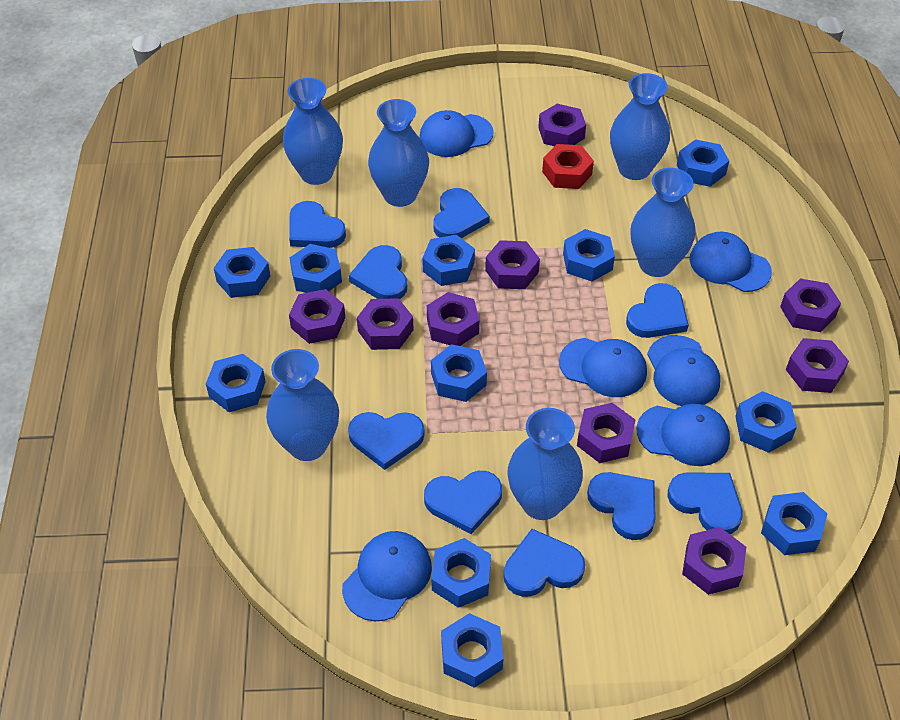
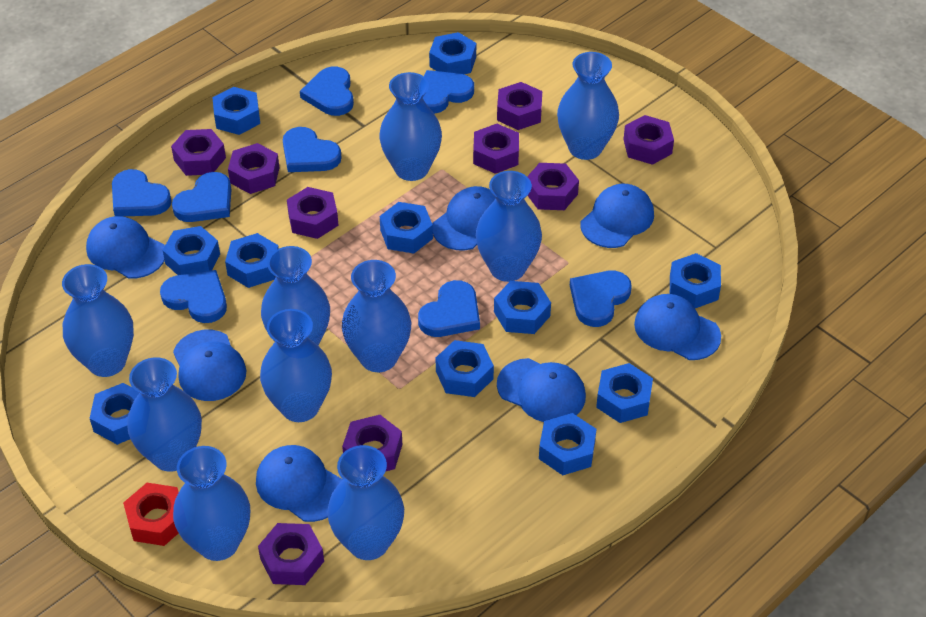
blue cap: [342,531,432,621] [419,110,494,157] [559,338,647,397] [637,404,730,466] [647,335,720,406] [690,232,772,292] = 6 -> [86,216,165,279] [173,330,246,401] [256,445,343,522] [433,186,496,250] [497,358,586,422] [581,184,654,248] [634,294,721,360] = 7
blue heart: [289,201,346,248] [348,412,425,470] [349,245,407,299] [424,471,502,534] [433,188,490,238] [504,529,585,597] [587,472,656,540] [626,283,689,338] [668,473,743,534] = 9 -> [112,169,172,216] [160,270,227,323] [172,172,231,222] [283,127,342,172] [300,66,354,116] [418,280,480,337] [423,70,474,114] [570,271,632,327] = 8
blue vase: [266,349,339,461] [283,78,343,185] [368,99,429,207] [507,408,583,520] [610,73,670,180] [630,168,695,277] = 6 -> [62,264,134,377] [127,357,202,472] [173,446,250,561] [260,309,332,422] [261,246,330,346] [327,445,404,560] [342,260,411,372] [379,72,442,181] [476,171,542,282] [557,52,619,160] = 10

